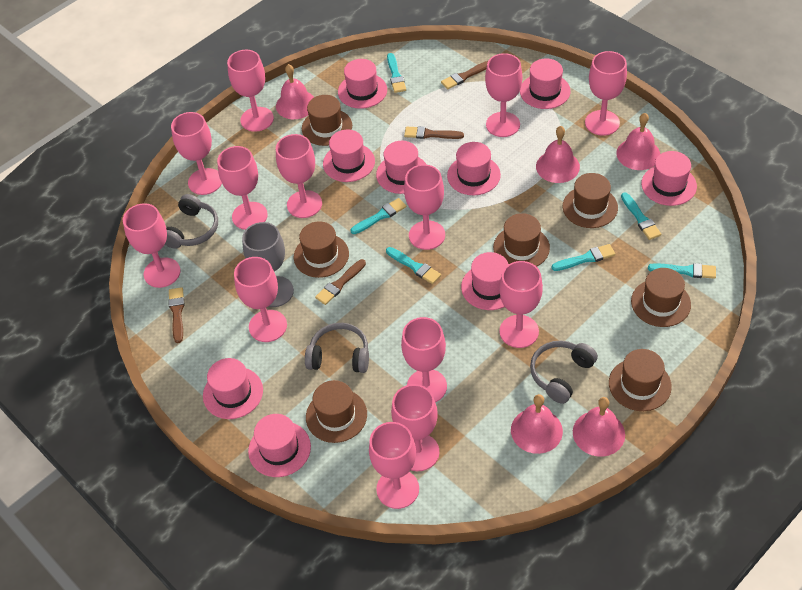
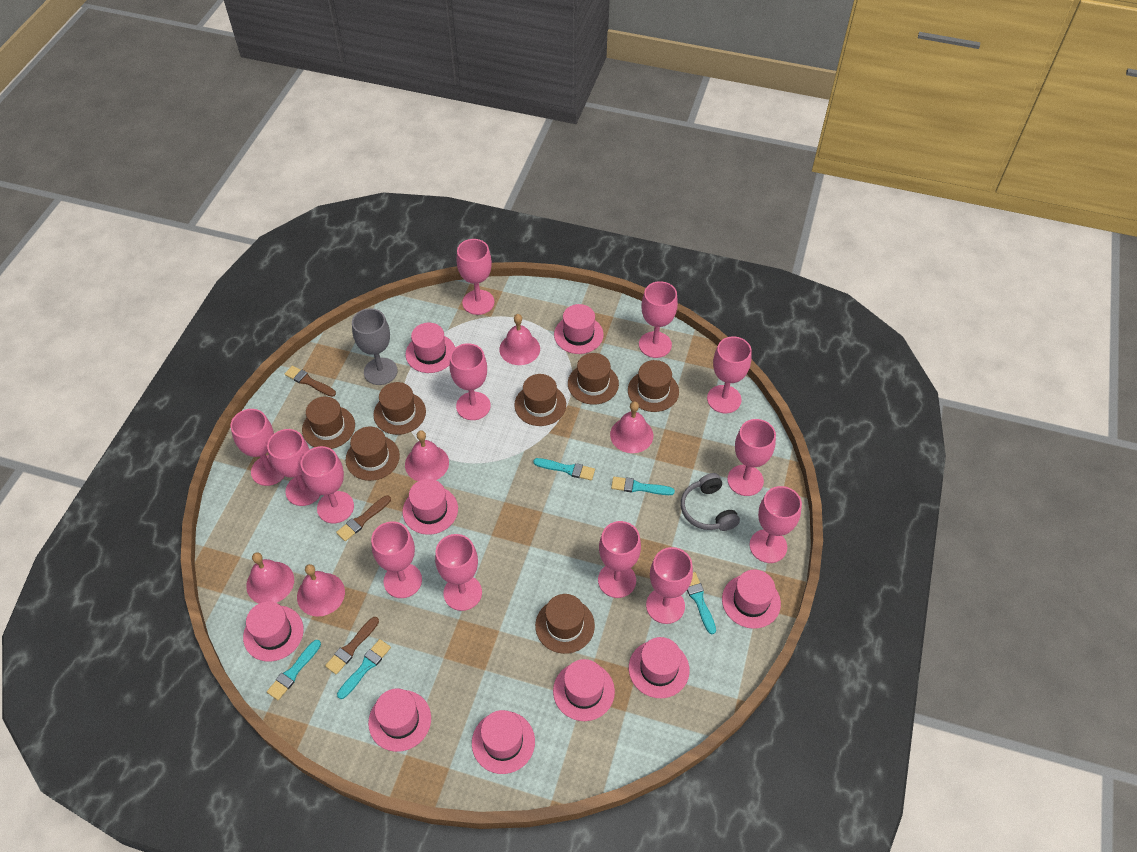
brown brush: [168,287,184,343] [315,259,366,305] [404,126,464,139] [441,61,488,89] = 4 -> [285,366,336,397] [325,617,379,675] [336,495,391,541] = 3
grey headphones: [165,194,218,249] [305,323,369,373] [530,341,598,404] = 3 -> [681,473,740,531] = 1
turquoise brush: [351,198,406,234] [386,247,441,284] [387,53,406,93] [551,244,615,271] [621,192,661,240] [648,263,716,279] = 6 -> [267,640,321,700] [337,639,391,699] [533,458,595,480] [611,477,675,495] [687,572,716,634] = 5

